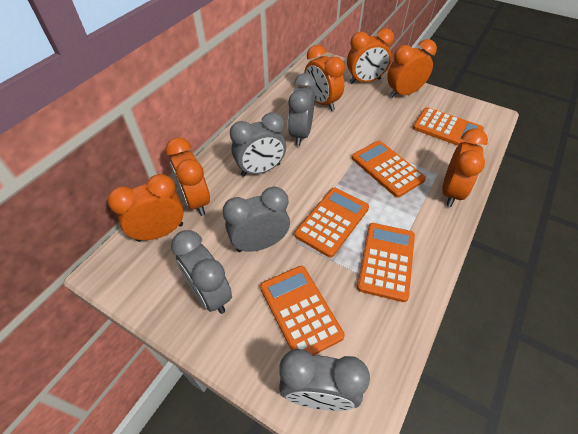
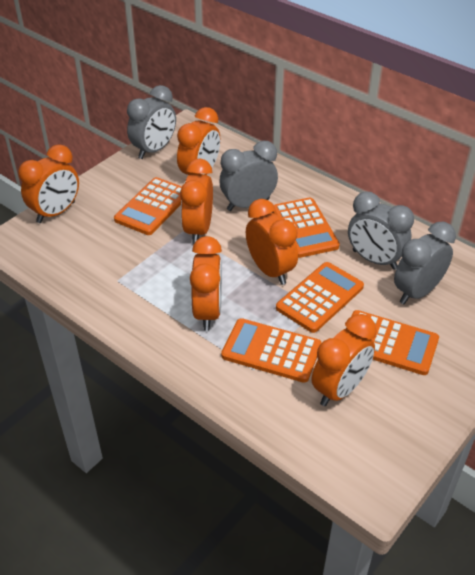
grey clock: [171,230,232,314] [222,187,290,252] [230,112,286,177] [279,349,370,411] [288,73,316,146] = 5 -> [127,85,176,159] [219,141,278,211] [348,192,414,270] [394,222,456,304] = 4

